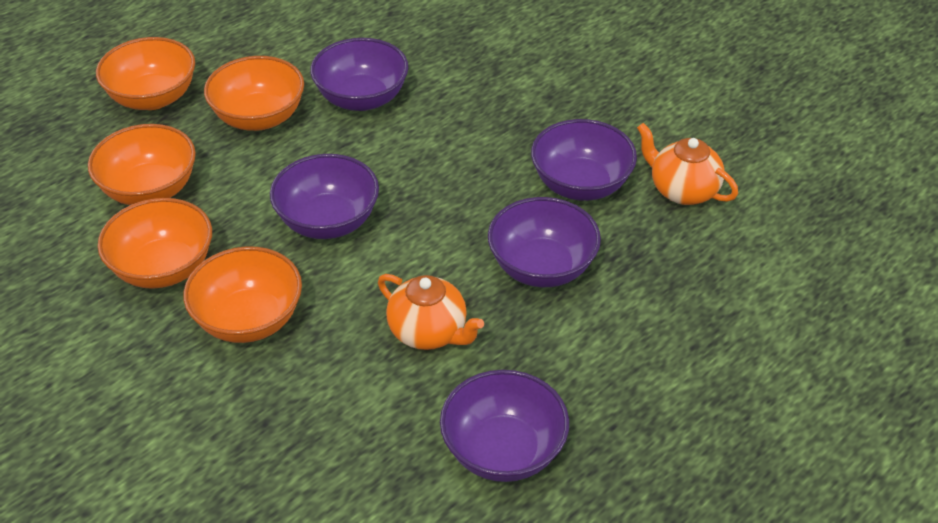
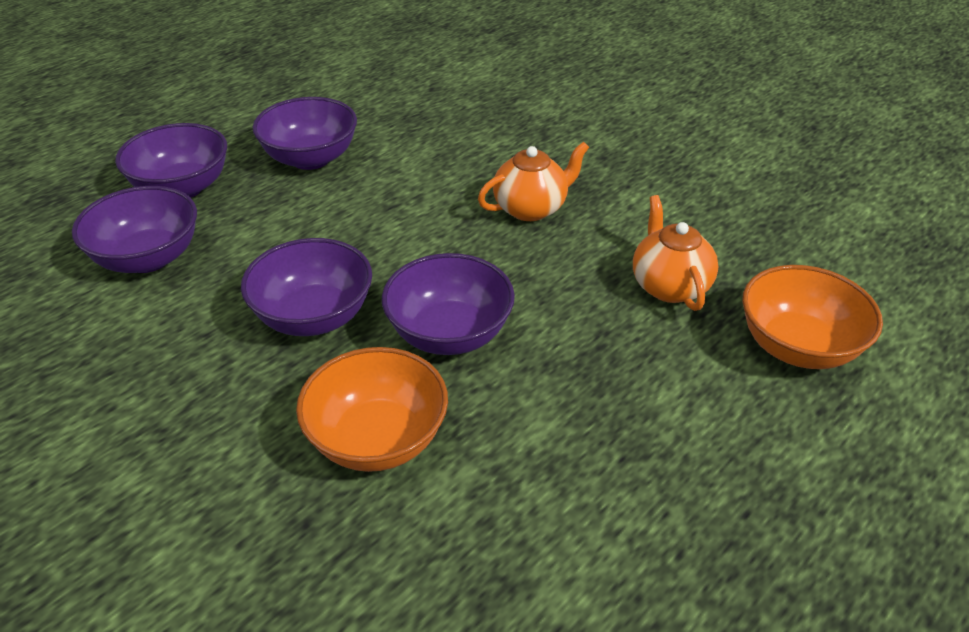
orange bowl: [88,124,196,205] [96,37,195,110] [97,198,212,289] [183,246,302,343] [204,56,304,131] = 5 -> [296,347,448,472] [742,265,883,369] = 2

